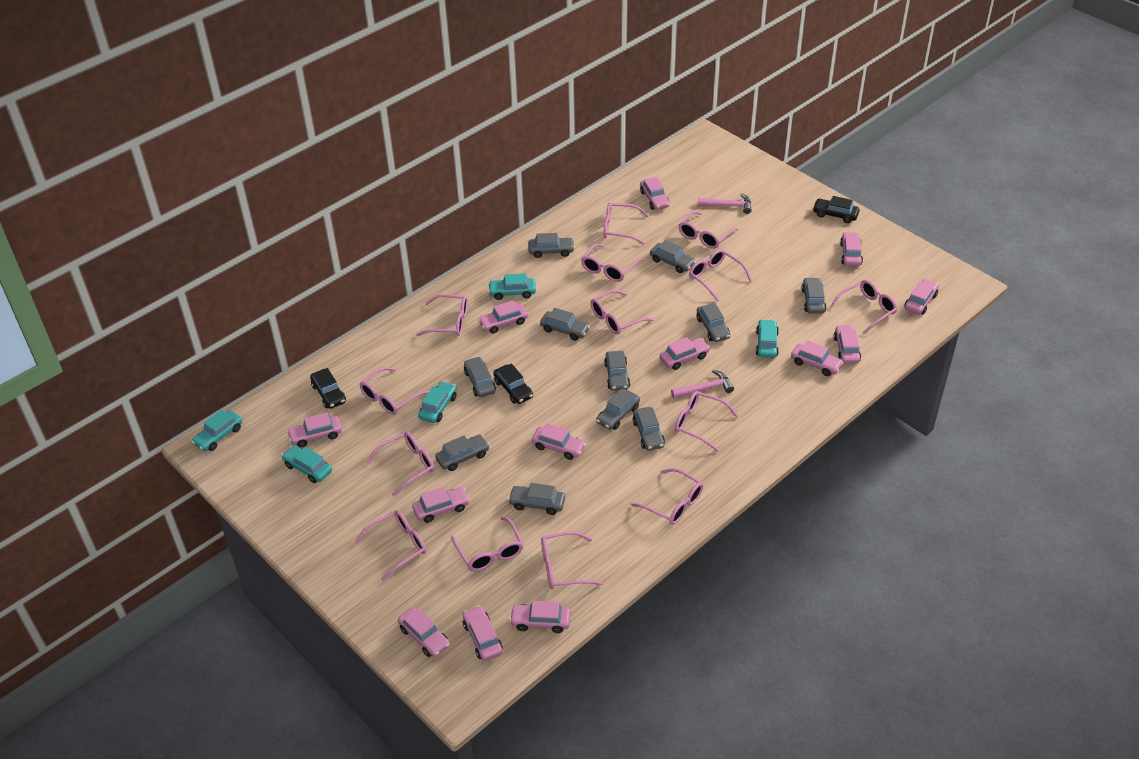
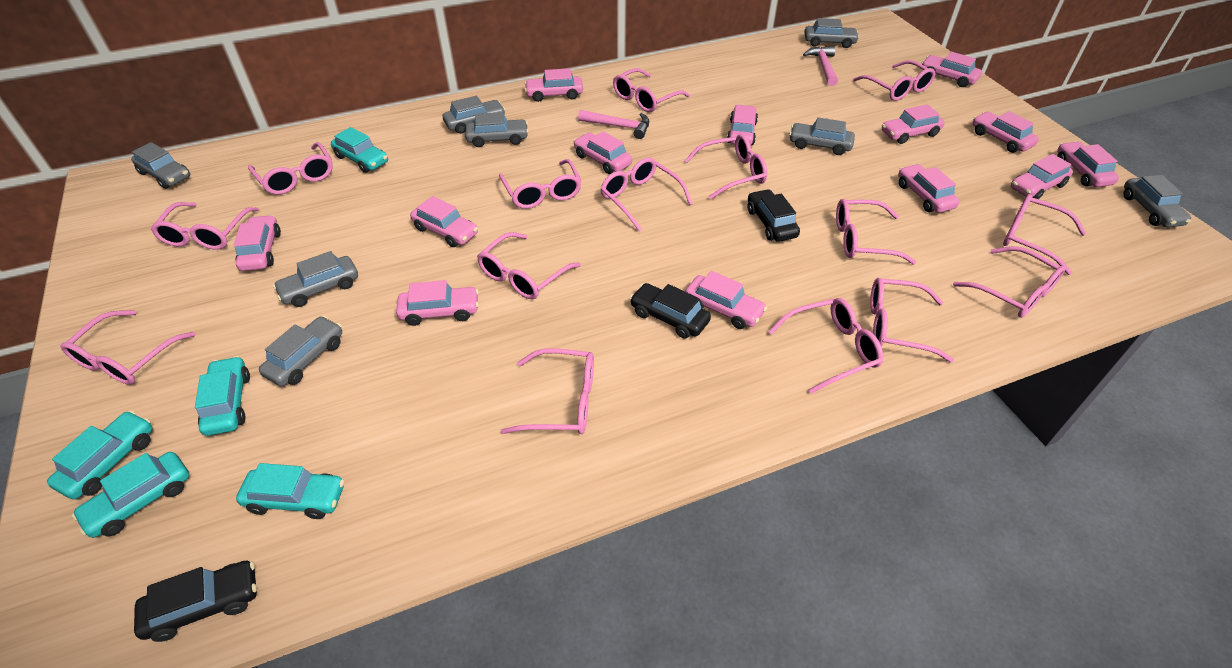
grey car: [435,435,490,471] [464,356,496,397] [508,483,565,515] [528,233,575,258] [540,308,590,341] [596,389,640,430] [604,351,630,391] [632,407,665,450] [650,240,696,273] [697,303,730,342] [802,277,827,314] = 11 -> [131,142,190,189] [259,316,342,386] [273,251,358,307] [443,96,505,134] [465,112,528,147] [789,117,855,155] [804,18,859,48] [1123,175,1191,227] = 8
pink glasses: [355,510,426,581] [360,367,429,415] [366,432,434,496] [416,294,468,336] [451,517,523,571] [541,531,603,589] [581,243,642,282] [591,290,654,334] [604,202,649,244] [631,468,703,525] [675,391,739,452] [679,211,739,249] [689,249,752,302] [830,280,897,334] = 14 -> [60,310,196,385] [151,202,259,250] [248,142,333,195] [477,232,581,299] [499,159,582,209] [501,348,594,434] [600,158,693,232] [613,68,690,112] [684,134,767,199] [768,298,883,394] [836,199,916,264] [853,60,935,101] [870,278,954,363] [953,246,1066,318] [1003,194,1087,275] = 15

